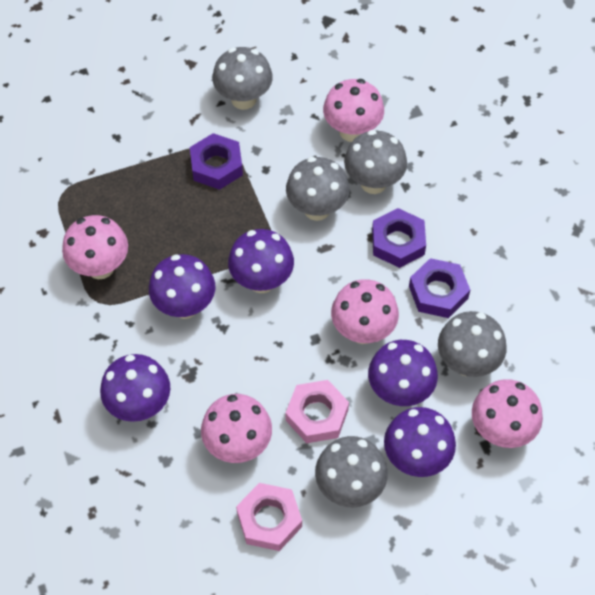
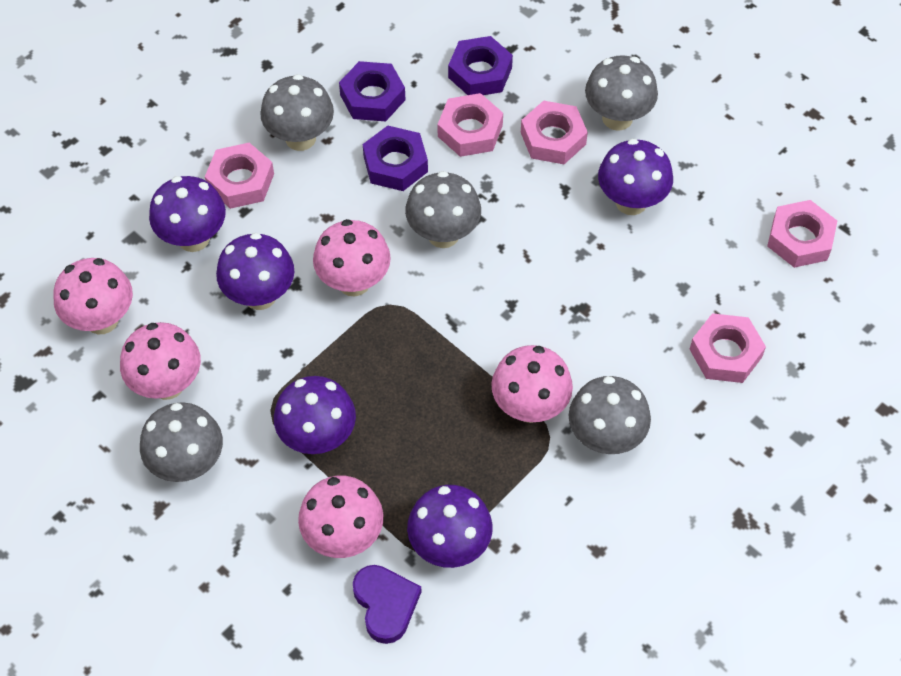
pink nut: [236,483,302,551] [286,380,349,443] = 2 -> [205,143,274,209] [438,93,503,157] [521,101,588,164] [690,313,766,383] [767,200,837,268] = 5
purple heart: none = 0 -> [353,565,421,644] = 1

